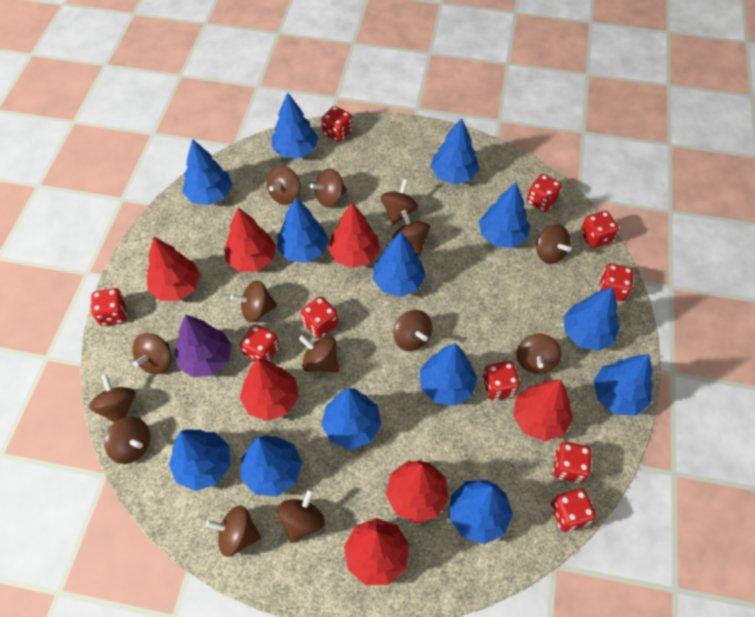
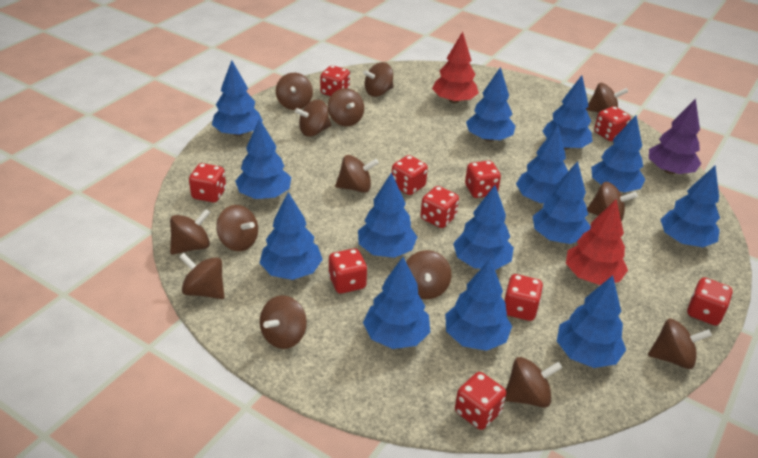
blue tree: [169,429,230,491] [182,139,232,205] [241,435,302,496] [271,92,318,158] [277,197,329,263] [321,388,381,449] [372,232,426,297] [420,343,477,406] [430,118,479,184] [449,480,513,544] [479,183,530,248] [563,287,619,351] [593,354,653,416] = 13 -> [212,60,263,136] [235,118,291,199] [260,192,323,280] [358,173,417,258] [363,257,430,349] [445,258,512,351] [453,185,514,270] [466,67,515,142] [516,125,568,203] [533,161,591,244] [542,75,593,150] [557,275,626,368] [591,115,645,192] [660,166,720,247] = 14
red tree: [147,237,200,301] [224,207,277,272] [240,358,299,421] [328,203,380,268] [344,518,409,585] [386,460,449,523] [513,379,573,441] = 7 -> [432,31,479,104] [566,200,628,285] = 2

